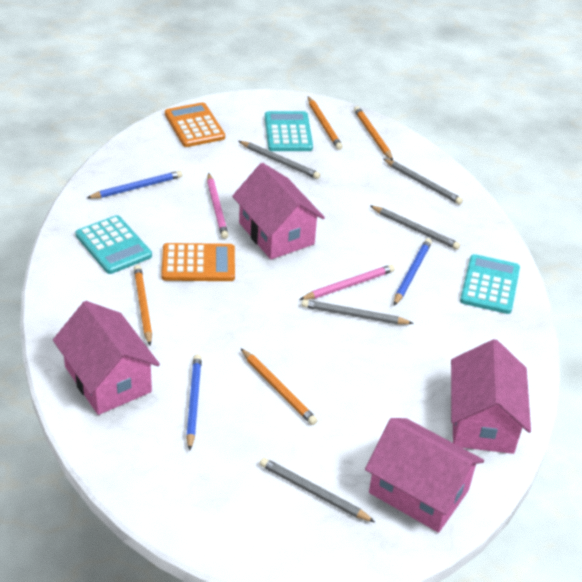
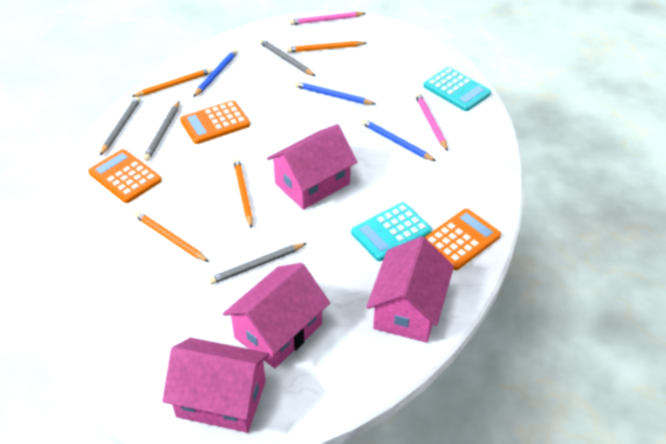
grey pencil: [239,141,320,179] [260,458,375,522] [302,299,414,324] [370,206,460,250] [384,159,463,205] = 5 -> [100,97,140,156] [143,101,179,161] [208,243,307,284] [259,39,315,76] = 4
orange calculator: [161,243,235,281] [165,102,225,147] = 2 -> [88,149,162,203] [180,100,250,144] [425,209,501,270] = 3
turquoise calculator: [76,215,152,274] [265,111,313,151] [460,254,520,314] = 3 -> [351,203,432,261] [423,67,491,111] = 2

